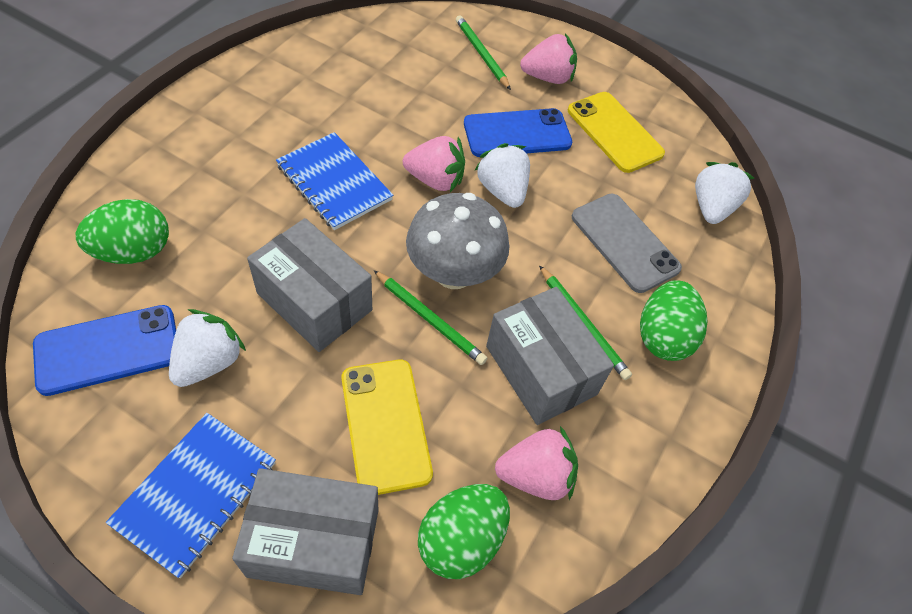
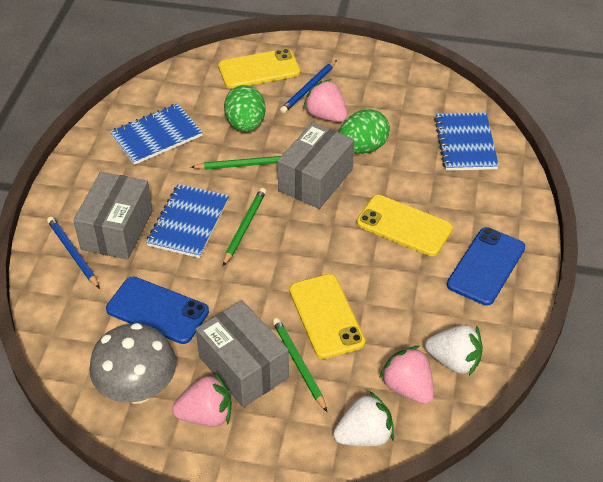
blue notebook: [106,413,276,578] [276,132,393,230] = 2 -> [110,103,203,165] [146,184,229,258] [434,113,499,171] = 3
blue pencil: none = 0 -> [47,217,100,289] [280,60,337,113] = 2
green egg: [76,199,169,264] [418,484,510,579] [640,280,708,361] = 3 -> [224,85,266,132] [339,109,390,154] = 2
grey phone: [572,194,682,293] = 1 -> none = 0
white strawberry: [169,309,246,387] [474,143,530,208] [695,162,754,224] = 3 -> [333,392,394,446] [425,325,483,376] = 2
yellow phone: [341,360,433,495] [568,92,665,173] = 2 -> [218,49,300,89] [289,274,366,359] [357,195,453,256] = 3

